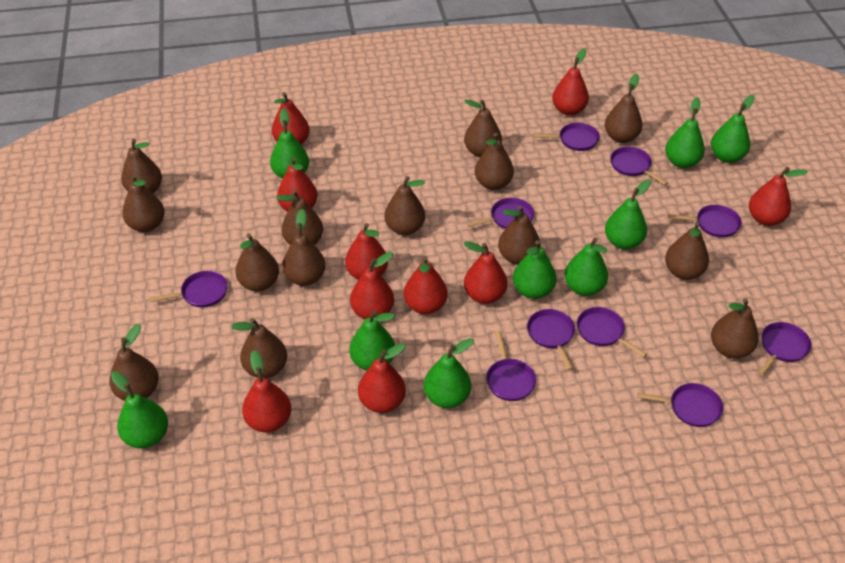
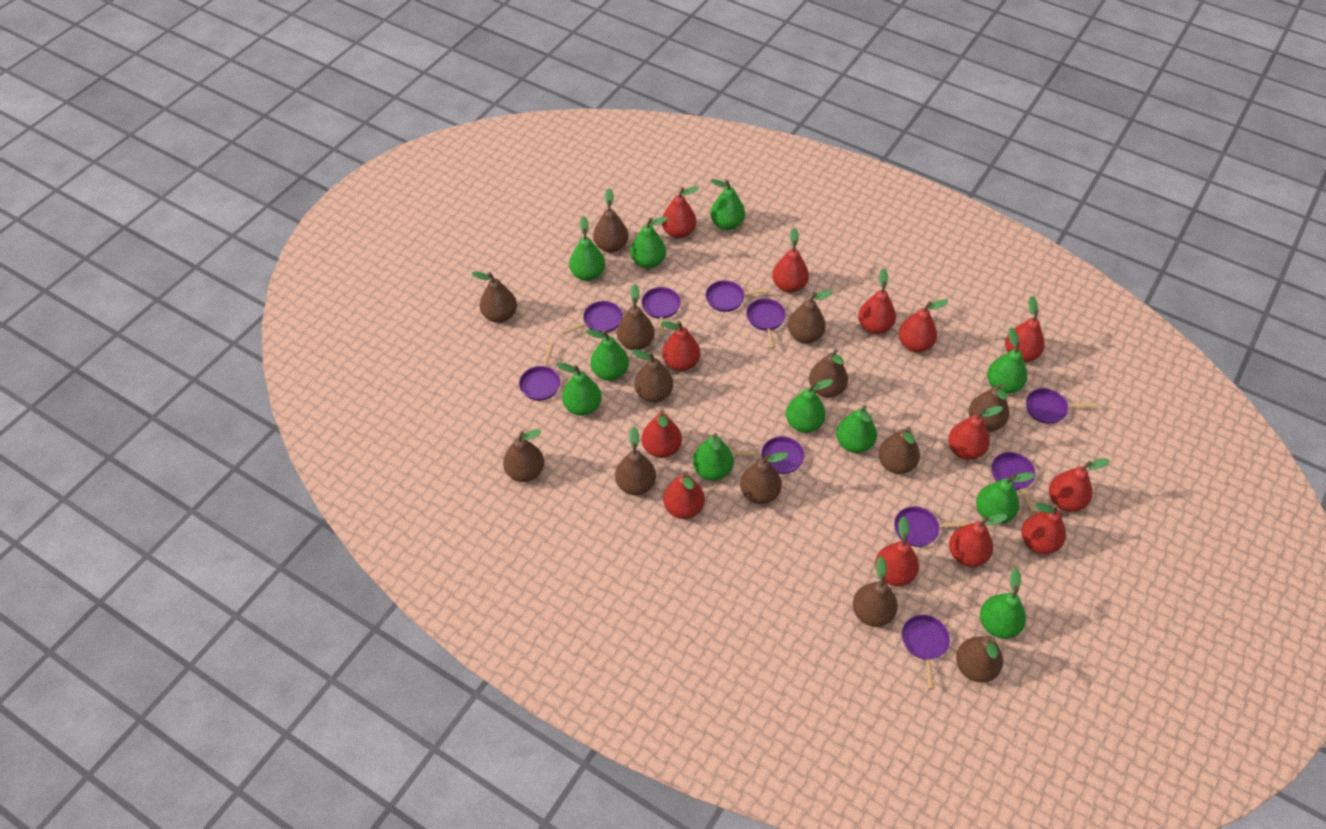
brown pear: [109,324,159,401] [121,139,162,193] [122,174,165,232] [231,318,287,378] [235,233,279,292] [276,190,323,245] [282,209,325,286] [385,176,425,235] [464,99,502,157] [475,133,514,190] [498,205,540,265] [605,74,643,143] [665,222,709,280] [711,298,759,359] = 14 -> [471,272,517,323] [503,429,544,482] [593,188,628,253] [615,427,656,495] [617,284,654,350] [632,349,673,402] [740,452,788,504] [788,290,833,343] [809,349,848,397] [853,556,898,627] [879,426,920,474] [956,636,1003,683] [968,383,1009,431] = 13
green pear: [111,371,168,448] [270,108,309,179] [349,310,395,370] [424,338,474,408] [513,240,556,299] [564,238,608,296] [605,179,651,249] [665,97,705,168] [711,95,755,163] = 9 -> [557,363,601,416] [569,216,605,281] [586,329,629,381] [630,217,668,269] [693,433,734,481] [710,179,745,230] [786,379,833,433] [836,405,877,453] [976,472,1035,524] [980,568,1026,639] [987,328,1027,394] = 11
red pear: [242,350,291,432] [272,92,310,145] [277,157,317,212] [345,223,388,280] [350,252,394,319] [358,343,406,413] [404,256,448,314] [463,242,507,304] [552,48,589,116] [749,167,808,226] = 10 -> [642,410,682,458] [661,321,700,371] [662,186,699,239] [663,472,705,519] [772,228,809,293] [858,268,896,334] [875,516,919,586] [899,300,948,352] [948,406,1003,460] [949,514,1007,567] [1005,296,1045,362] [1022,503,1066,554] [1049,458,1110,512] = 13

